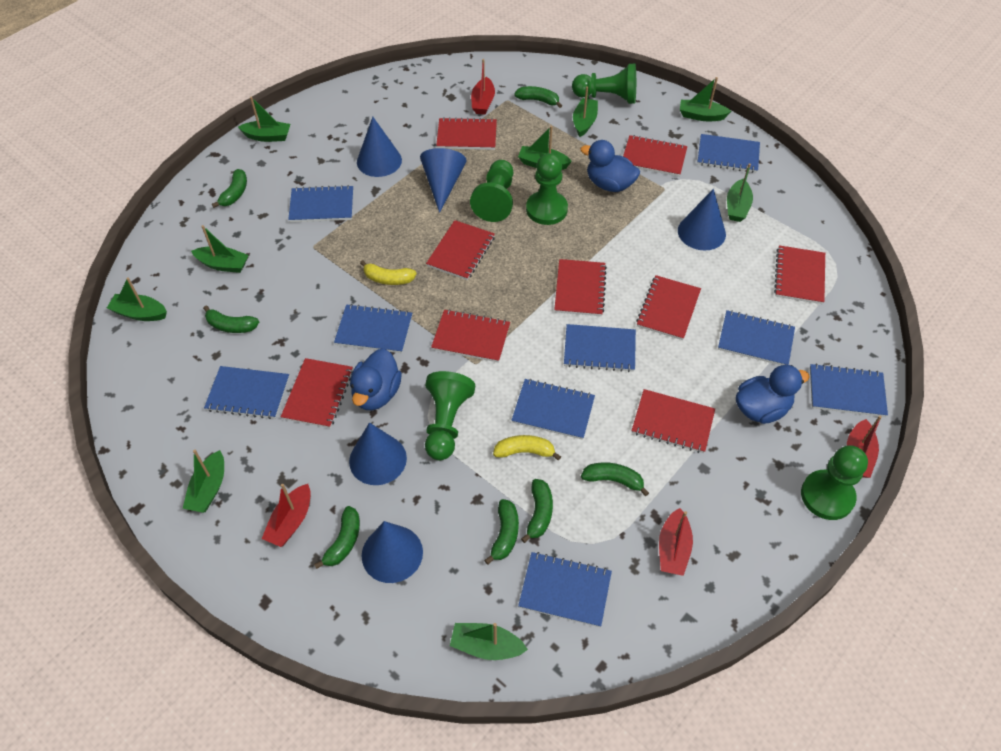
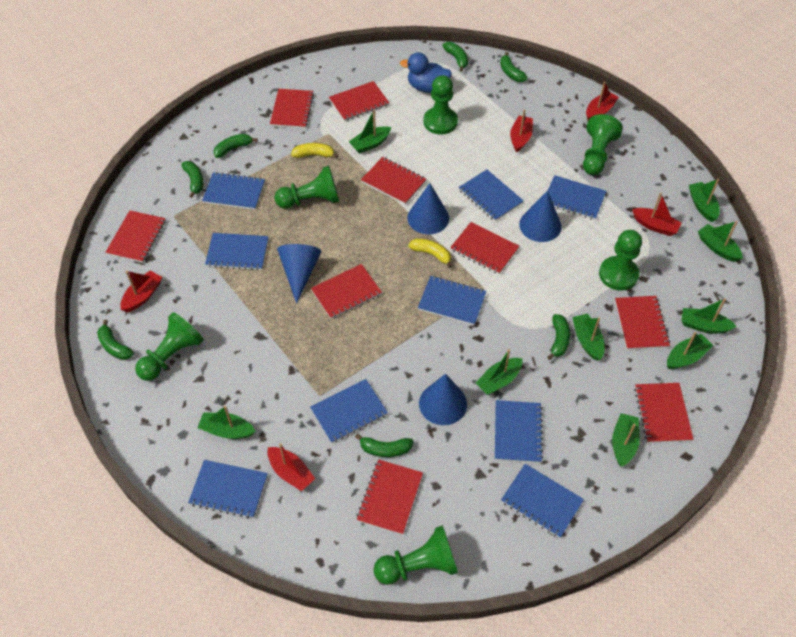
blue cone: [349,423,407,485] [357,117,402,177] [362,521,423,583] [420,148,467,213] [678,189,726,251] = 5 -> [277,244,322,304] [407,183,449,234] [419,374,467,425] [519,190,562,242] = 4
blue duck: [350,349,402,410] [580,140,640,192] [736,365,810,424] = 3 -> [400,53,452,93] = 1
green pawn: [425,371,475,460] [470,160,513,222] [526,153,568,225] [572,64,636,104] [801,445,868,520] = 5 -> [135,312,204,381] [275,166,339,209] [374,525,458,585] [423,75,458,135] [583,114,623,175] [599,230,642,291] = 6
red boat: [262,484,311,547] [471,59,495,115] [659,508,693,576] [847,416,882,478] = 4 -> [120,270,162,312] [268,443,315,491] [510,109,533,153] [586,81,619,120] [632,193,682,236] = 5

